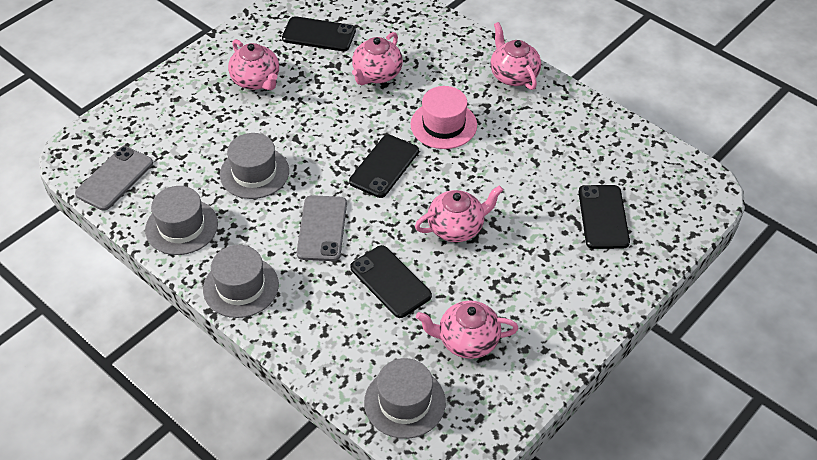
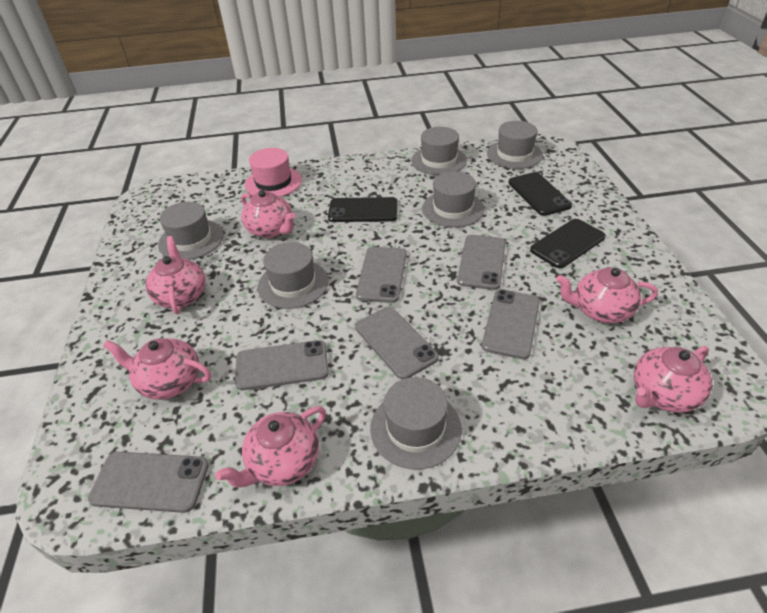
black phone: [282,16,356,51] [349,135,419,198] [350,245,432,318] [578,185,630,249] = 4 -> [328,197,398,222] [508,172,572,216] [530,219,606,268] = 3
grey hat: [145,186,218,255] [203,245,279,318] [220,133,289,199] [364,358,446,439] = 4 -> [158,202,223,260] [258,242,329,309] [370,377,462,470] [412,127,467,175] [422,172,484,227] [487,121,543,169] = 6
grey phone: [75,146,153,210] [297,195,347,261] = 2 -> [88,452,209,513] [235,340,329,391] [355,307,439,379] [356,247,407,303] [457,235,506,290] [482,290,540,359] = 6
pink teapot: [228,39,279,90] [352,32,403,85] [415,185,503,242] [416,301,518,359] [490,22,541,90] = 5 -> [103,338,211,400] [146,236,206,314] [215,406,326,488] [241,190,295,238] [556,267,658,323] [634,346,712,413] = 6

